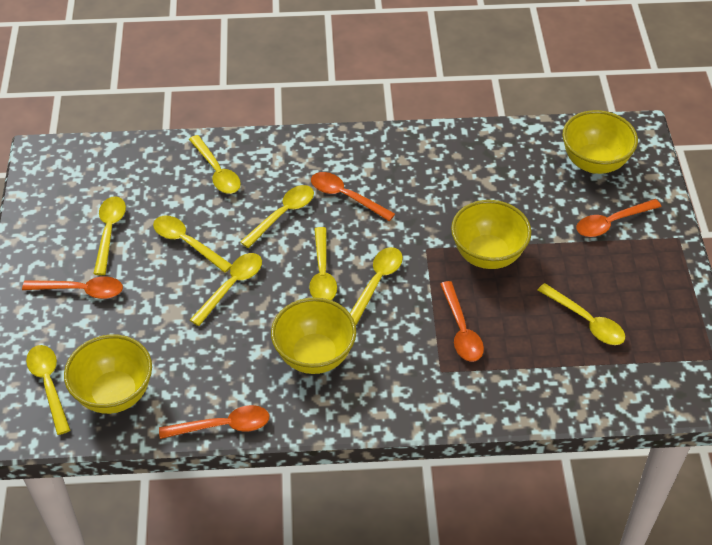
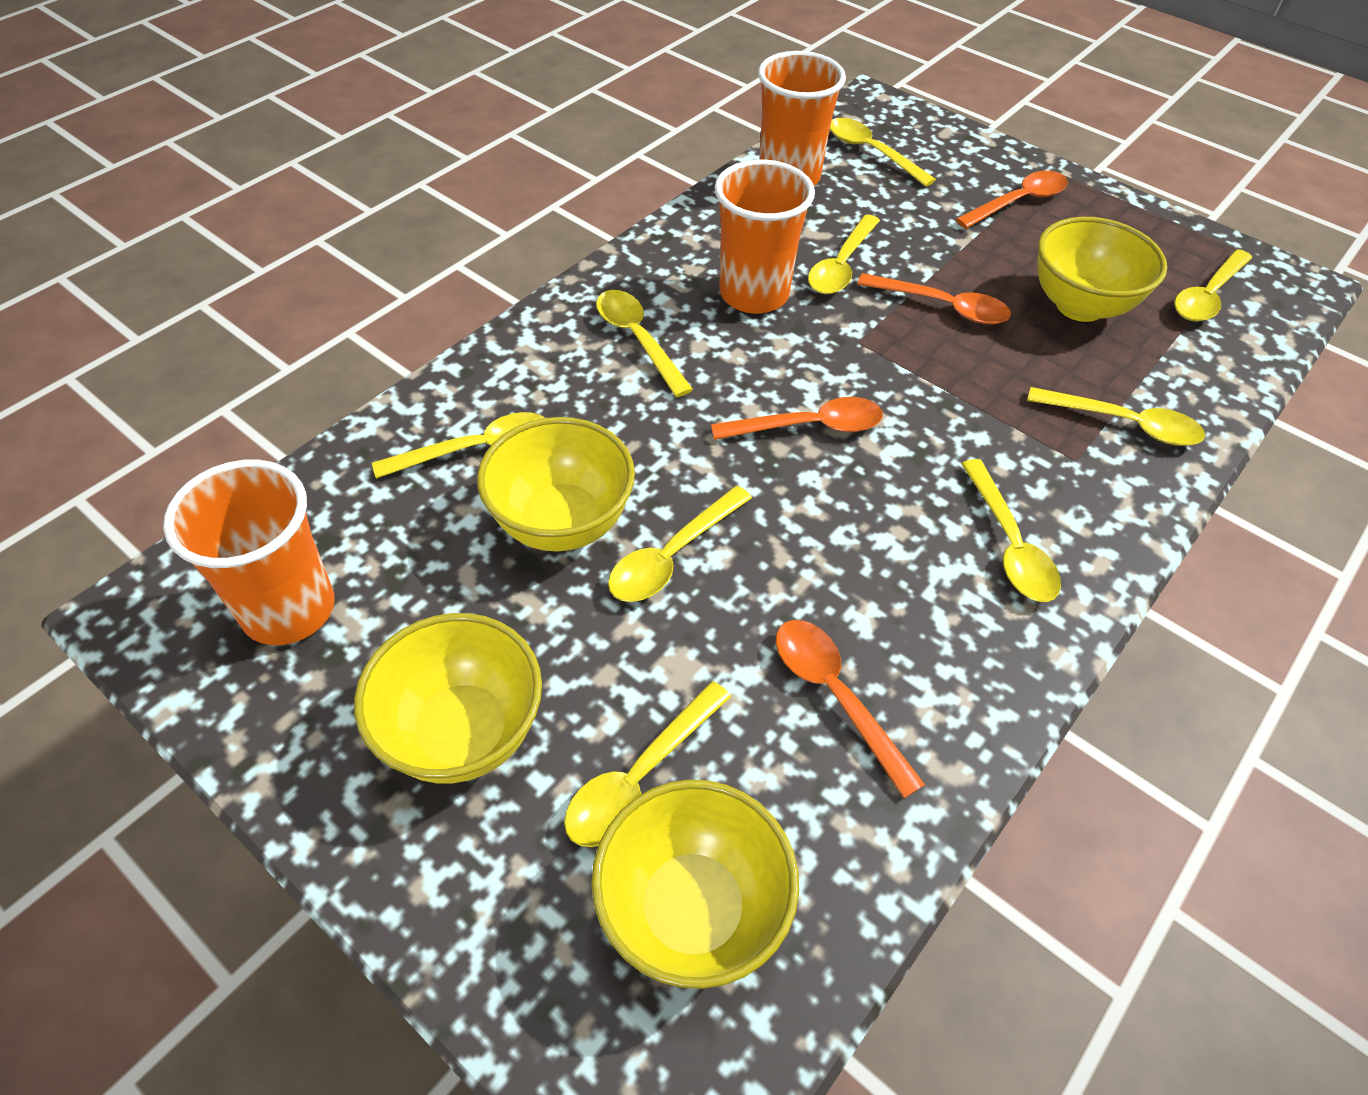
orange cup: none = 0 -> [163,460,335,645] [715,159,815,314] [758,51,846,186] = 3
orange spoon: [22,276,123,299] [159,405,269,439] [311,172,395,221] [440,281,484,362] [576,199,661,237] = 5 -> [711,397,883,440] [776,620,925,798] [857,273,1011,325] [956,171,1068,229] = 4

